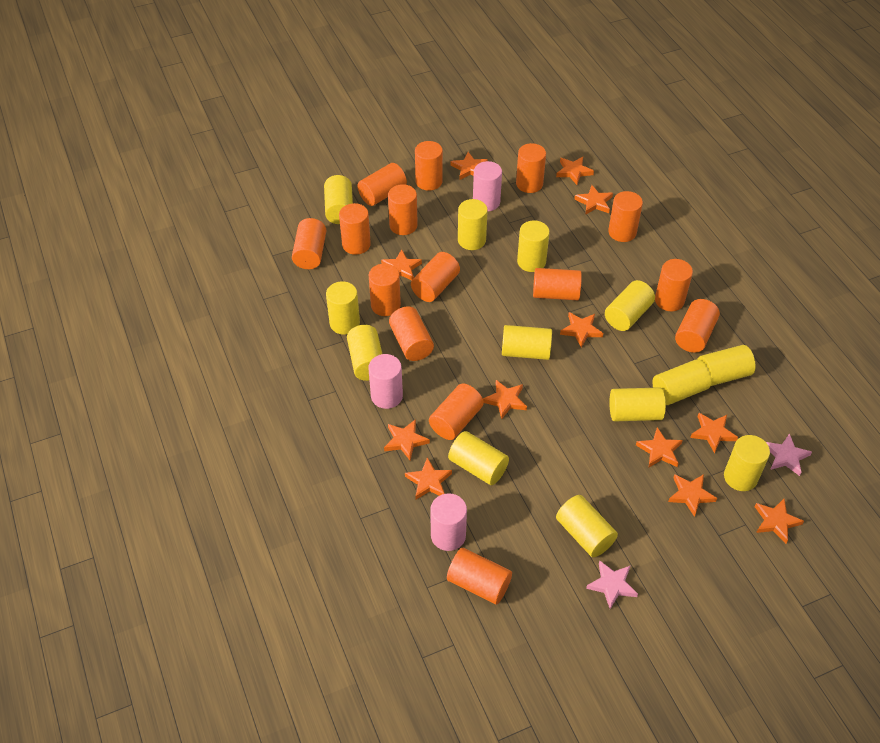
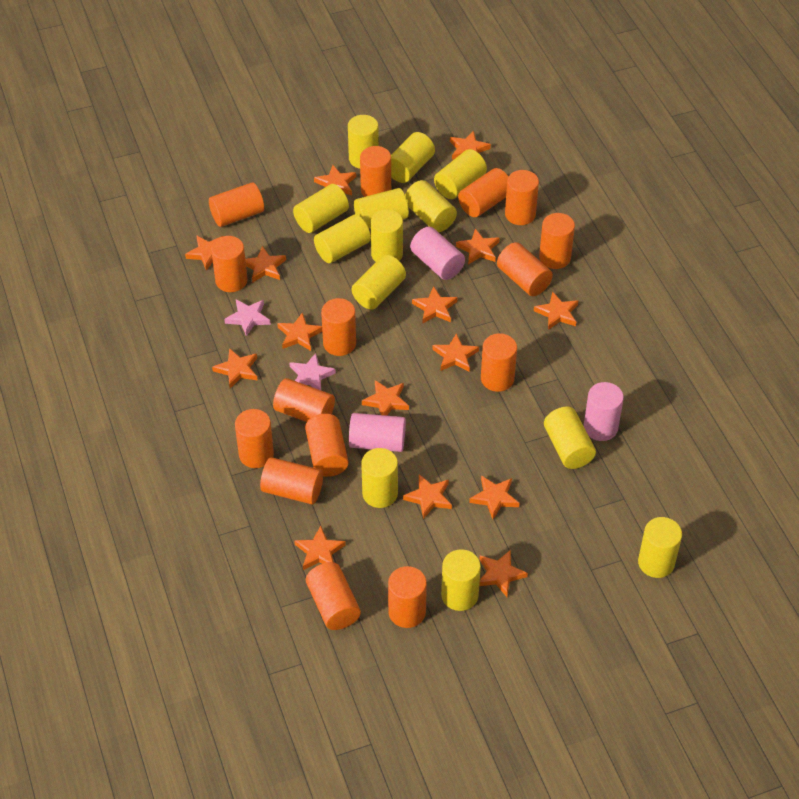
orange star: [381,249,422,280] [384,419,430,460] [405,457,452,499] [451,152,488,180] [483,380,527,419] [556,157,594,185] [560,312,603,348] [574,185,613,215] [636,427,683,467] [668,474,717,517] [690,413,738,453] [755,499,804,544] = 12 -> [185,235,223,271] [212,348,258,388] [245,246,286,283] [277,313,322,351] [294,526,346,570] [314,165,356,195] [362,380,409,416] [403,475,452,519] [412,286,457,323] [432,333,479,372] [450,131,491,160] [456,229,500,265] [469,475,520,519] [479,550,528,597] [534,291,578,330] = 15

